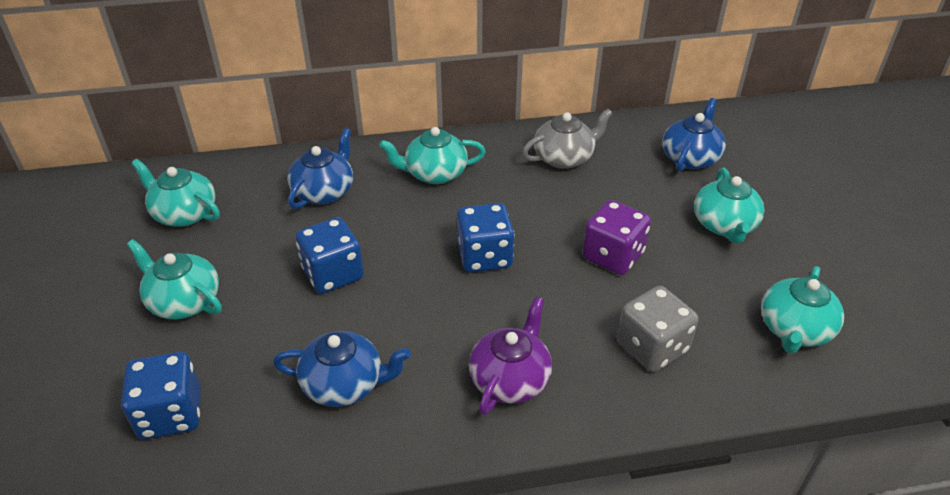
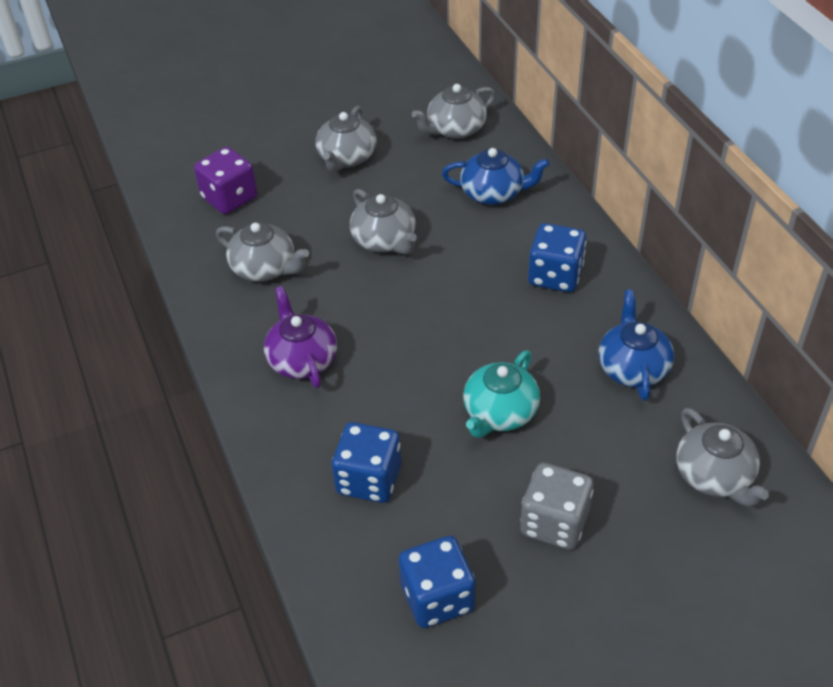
blue teapot: [273,331,411,407] [287,128,353,209] [663,98,726,172] = 3 -> [442,148,550,205] [599,290,674,401] = 2
grey teapot: [522,109,613,169] = 1 -> [216,222,309,282] [316,106,377,172] [350,189,417,254] [412,84,496,139] [677,408,769,507] = 5
turquoise teapot: [126,239,222,319] [131,159,220,226] [379,127,486,184] [694,168,765,244] [761,266,844,354] = 5 -> [463,350,540,438] = 1

